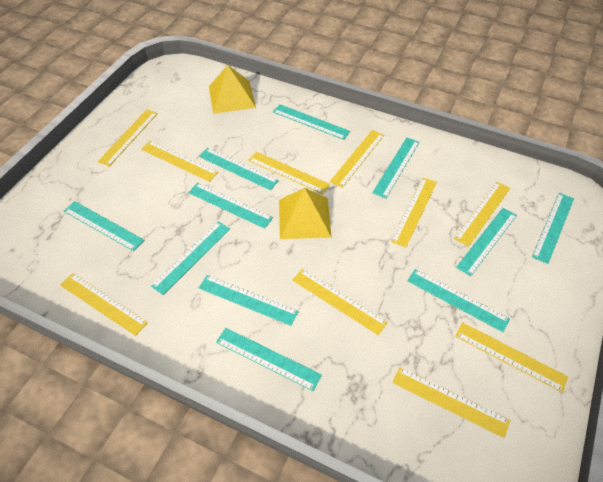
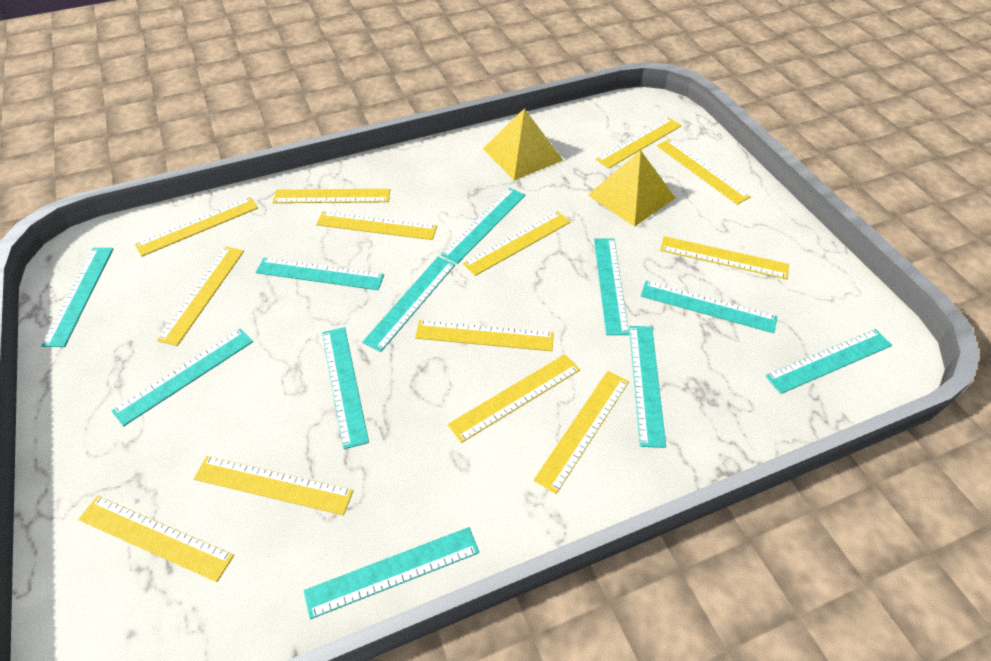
yellow ruler: [60,273,148,336] [97,109,158,167] [141,141,218,182] [248,152,330,194] [292,269,388,335] [330,130,384,188] [391,178,437,248] [392,367,510,438] [454,182,510,247] [455,322,568,393] = 10 -> [78,496,234,582] [135,197,258,257] [157,246,244,346] [194,456,353,515] [272,189,390,203] [316,211,437,240] [415,320,554,351] [447,354,580,443] [463,211,570,276] [533,371,629,494] [596,117,682,169] [657,139,751,205] [660,236,789,279] = 13

